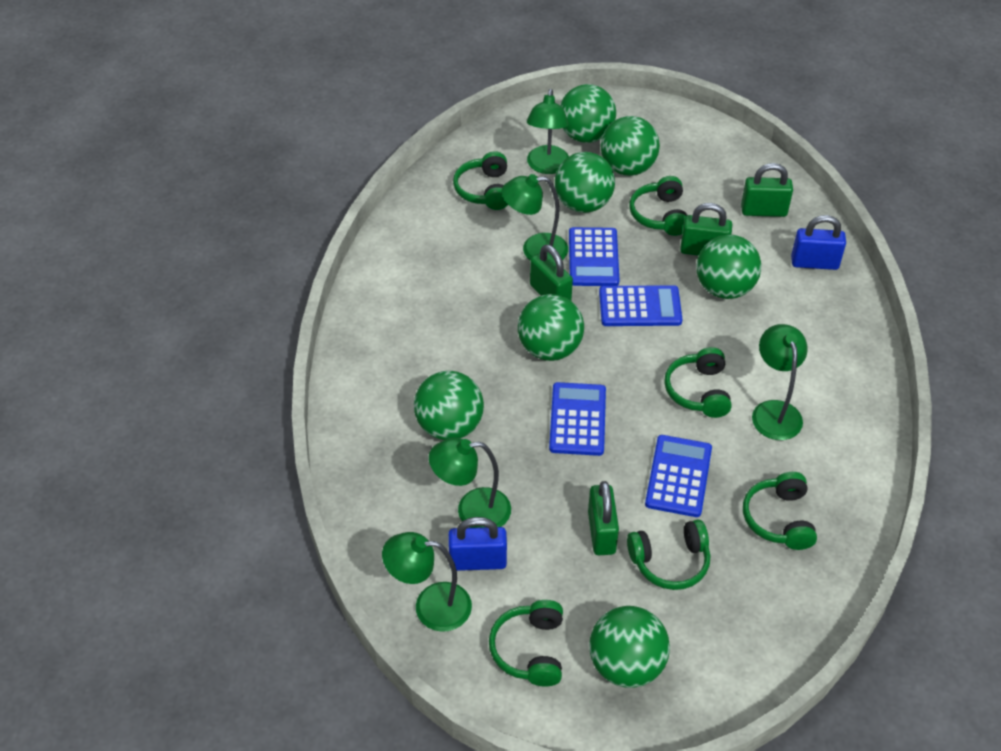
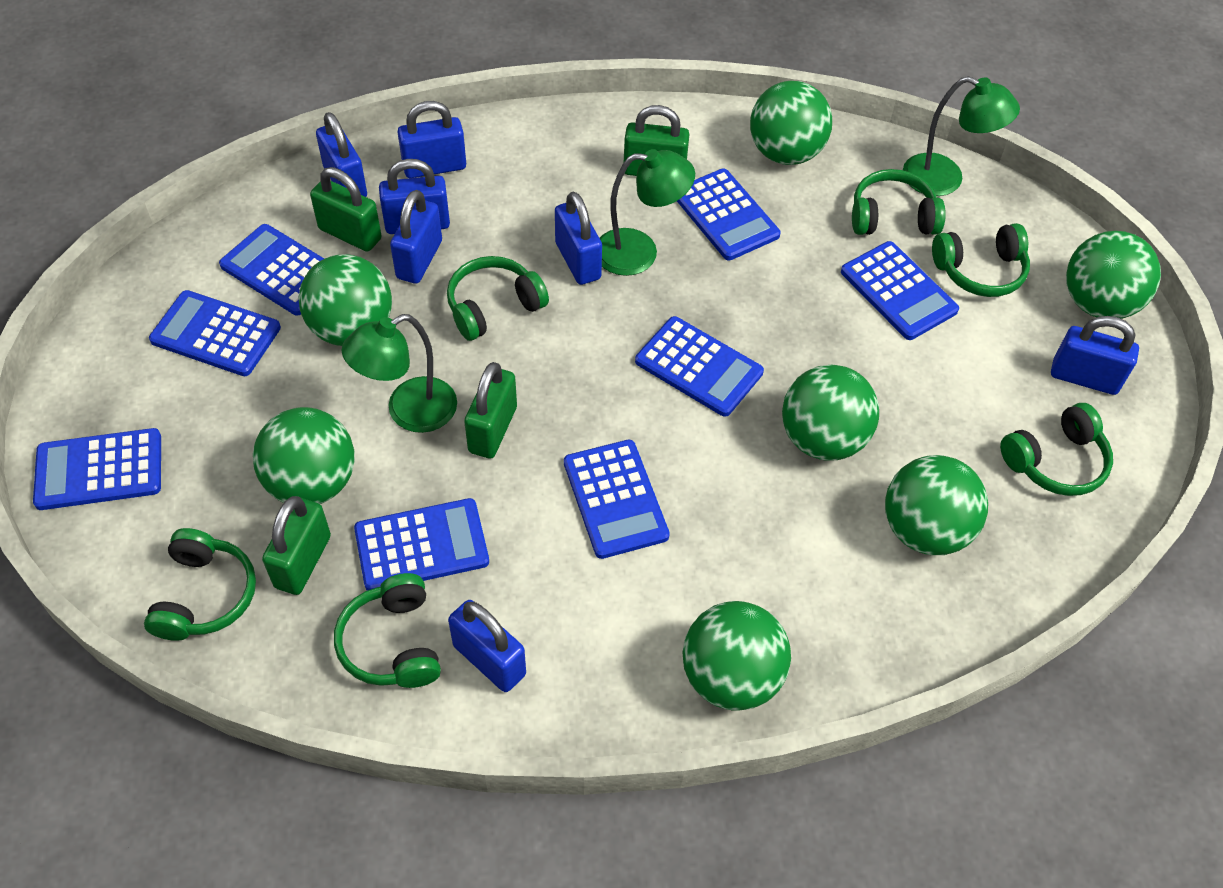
blue calculator: [549,382,606,456] [569,227,619,286] [599,285,682,326] [645,435,712,517] = 4 -> [33,428,161,510] [149,290,281,376] [219,224,324,316] [354,498,489,591] [564,440,670,559] [635,316,764,417] [677,169,781,260] [841,241,959,340] = 8
blue padlock: [448,517,507,571] [791,215,846,270] = 2 -> [316,112,367,197] [379,159,450,234] [390,190,442,284] [397,101,466,178] [448,600,526,692] [555,192,602,285] [1051,316,1139,395] = 7
green lamp: [382,532,472,632] [429,438,511,528] [501,174,568,260] [527,89,569,174] [752,324,808,440] = 5 -> [342,314,457,433] [600,149,695,276] [903,76,1020,196] = 3

